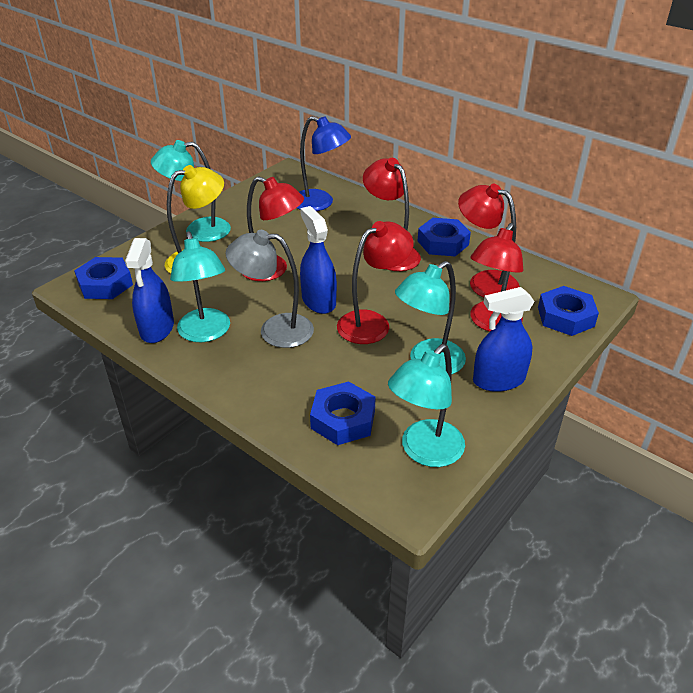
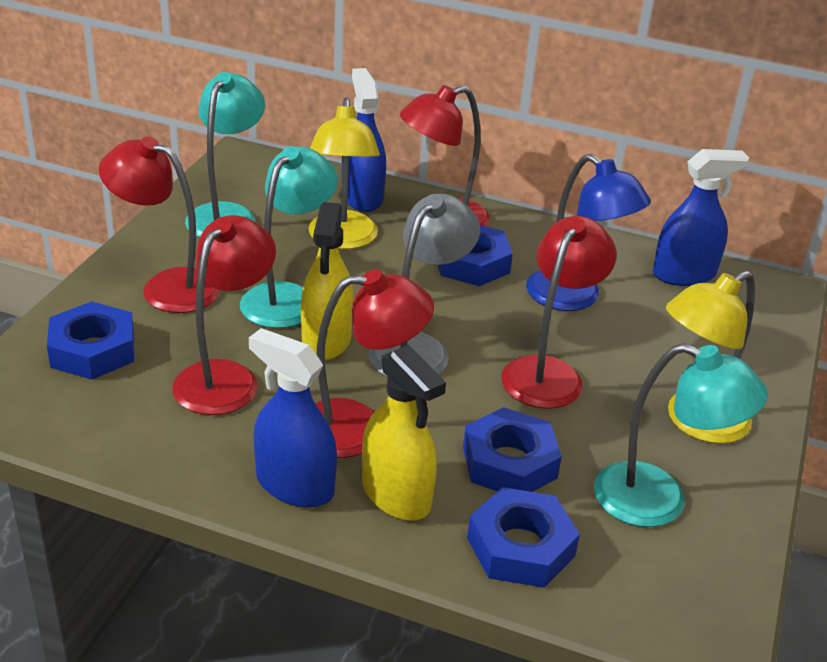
turquoise lamp: [151,140,231,242] [170,231,230,342] [388,344,465,467] [395,261,466,374] = 4 -> [185,72,265,237] [240,146,338,328] [594,343,768,527] = 3
yellow lamp: [165,165,224,274] = 1 -> [309,98,380,249] [666,271,755,444] = 2
yellow spray bottle: none = 0 -> [301,202,354,360] [362,345,446,521] = 2

